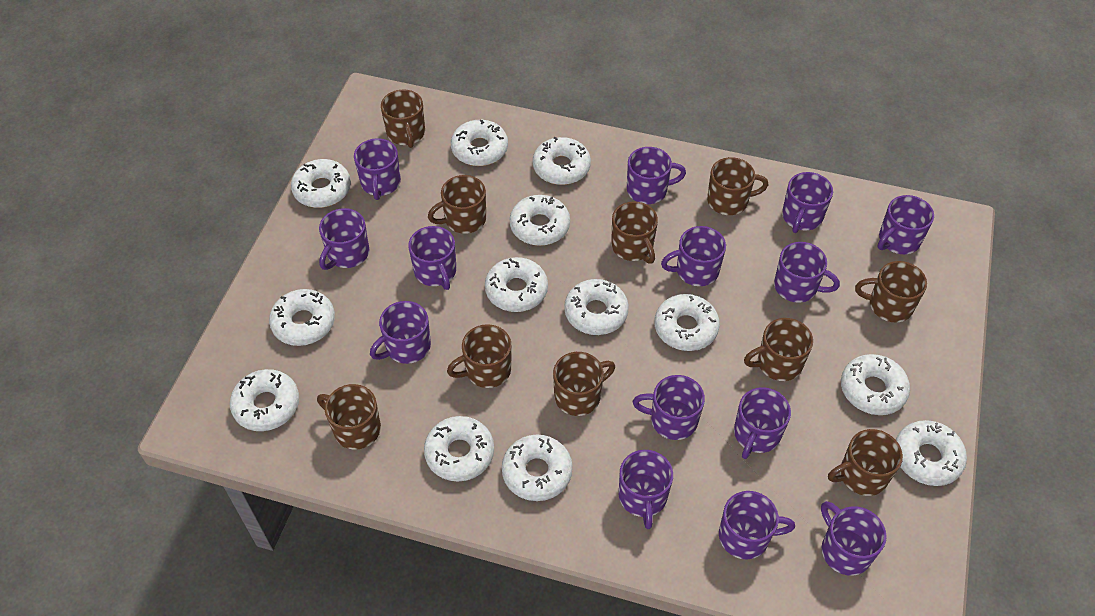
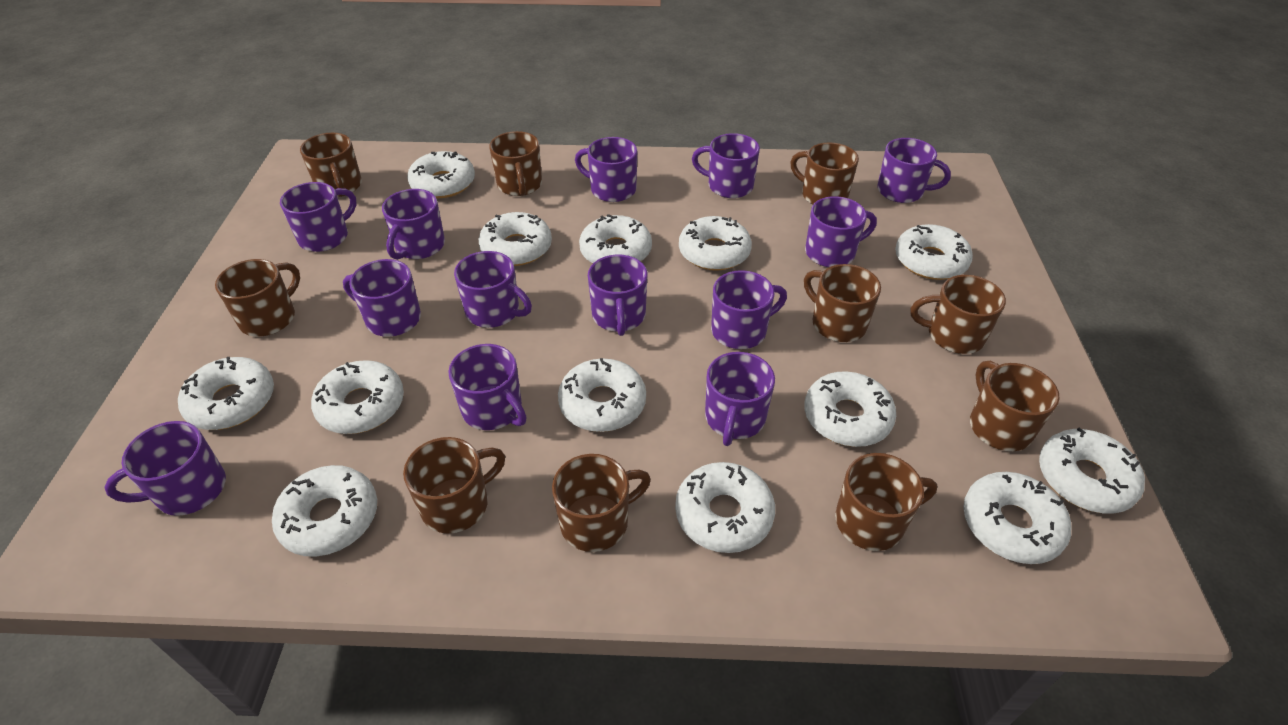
purple mug: [319,208,369,270] [354,138,401,200] [370,301,431,364] [408,226,457,290] [619,450,673,529] [627,147,686,204] [633,375,705,440] [661,226,726,286] [719,491,795,560] [734,387,791,459] [774,242,840,303] [782,172,833,233] [821,501,887,576] [878,195,934,254] = 14 -> [105,421,226,516] [280,182,357,252] [343,259,421,337] [382,189,445,260] [448,344,526,430] [454,251,532,328] [575,137,637,202] [588,255,648,336] [692,133,760,198] [705,352,775,446] [711,270,787,349] [805,196,877,267] [877,138,951,203] = 13

